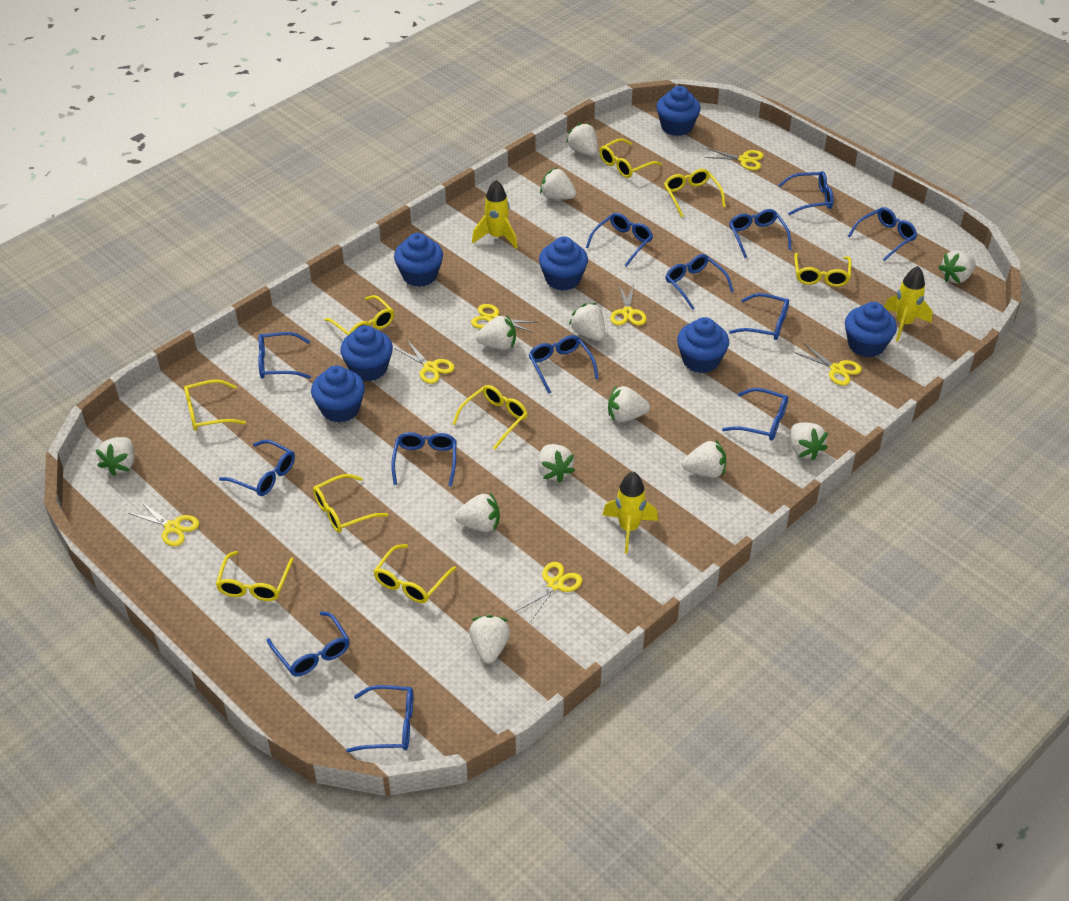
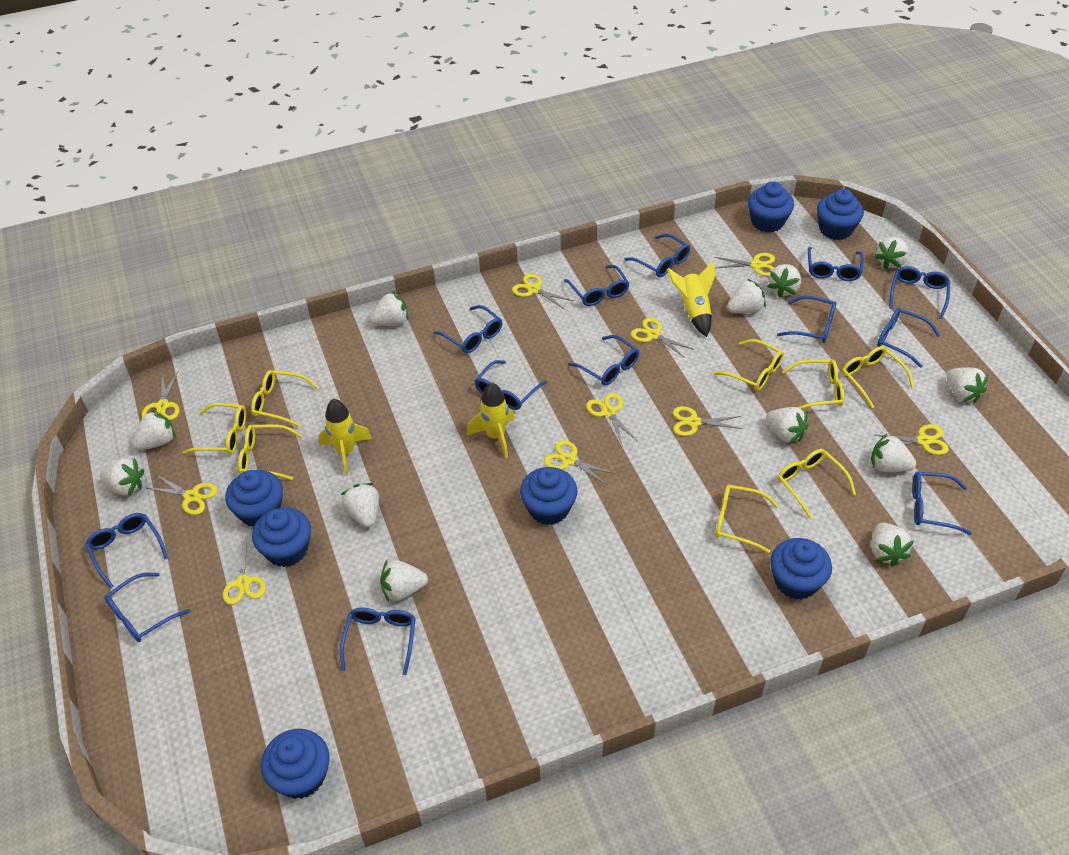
yellow glasses: [184,379,246,431] [216,551,294,601] [313,474,388,533] [325,295,394,335] [373,544,456,603] [452,385,528,450] [599,139,662,178] [664,169,726,217] [794,253,852,287] = 9 -> [183,403,246,454] [238,424,303,480] [251,370,319,427] [714,339,784,391] [715,485,779,553] [778,449,856,519] [782,359,844,409] [842,346,915,408] = 8
yellow scissors: [128,501,199,546] [394,340,454,384] [471,304,538,332] [517,562,582,621] [610,284,646,326] [704,148,764,170] [794,344,862,386] = 7 -> [141,372,180,420] [147,475,217,515] [223,538,266,605] [512,274,573,309] [544,440,615,485] [586,393,637,444] [631,318,695,358] [673,406,742,436] [715,253,775,276] [876,424,949,455] = 10

